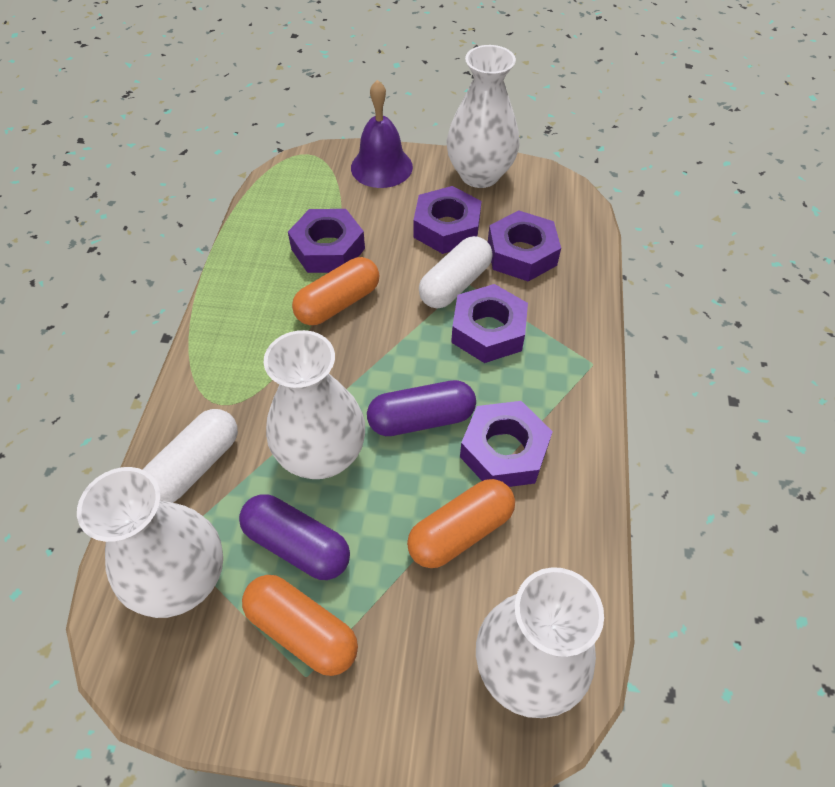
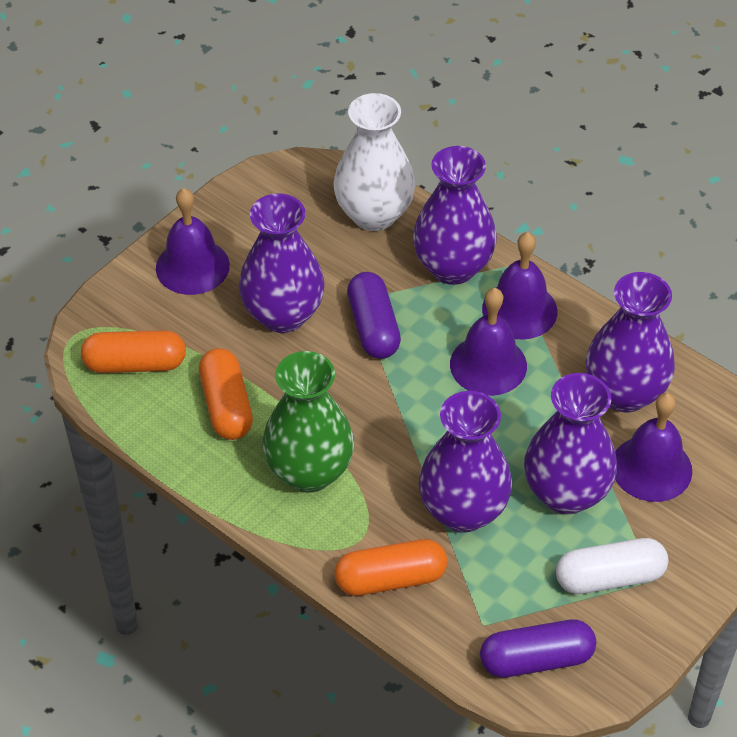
green vase: none = 0 -> [262,351,354,493] = 1
purple bell: [351,80,413,188] = 1 -> [156,188,230,295] [450,288,527,396] [482,232,557,340] [615,393,692,502] = 4
purple nut: [288,209,365,273] [413,186,482,254] [451,284,528,363] [460,401,553,487] [488,210,561,282] = 5 -> none = 0
purple vase: none = 0 -> [239,193,325,333] [413,146,497,285] [419,391,512,532] [524,373,617,514] [586,272,675,413] = 5
white capsule: [143,409,238,503] [419,236,493,309] = 2 -> [556,538,668,594] = 1
white vase: [77,467,223,618] [263,330,365,479] [446,45,519,188] [476,567,604,718] = 4 -> [333,93,415,231] = 1

